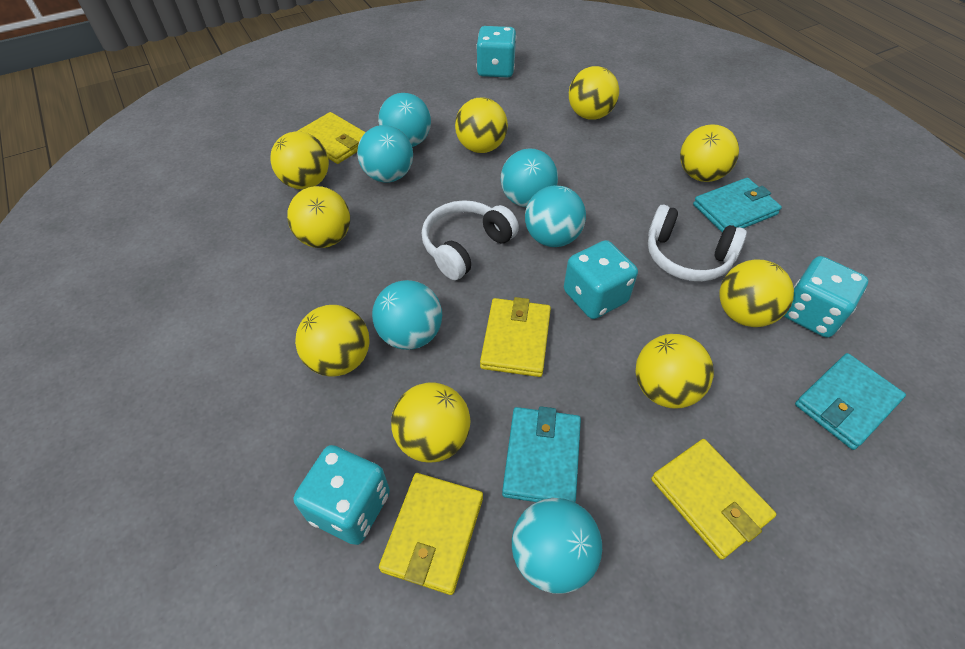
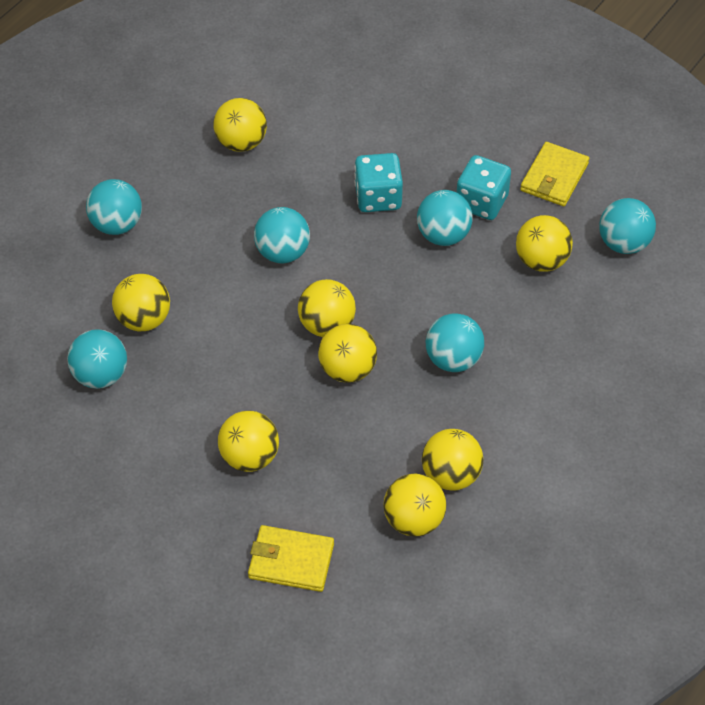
turquoise dice: [294,445,390,545] [476,26,516,77] [564,240,638,319] [784,256,868,338] = 4 -> [355,153,403,212] [457,155,511,220] = 2
turquoise wallet: [502,406,581,502] [693,178,782,233] [795,353,906,450] = 3 -> none = 0
white headphones: [422,200,519,280] [648,205,747,282] = 2 -> none = 0
yellow ball: [270,131,329,189] [287,186,350,248] [295,305,369,377] [391,382,471,463] [455,97,508,153] [569,66,619,120] [635,334,714,409] [680,124,739,182] [720,259,794,327] = 9 -> [112,274,170,331] [213,98,267,152] [218,411,279,472] [298,279,356,337] [318,324,377,383] [383,474,446,537] [422,429,484,490] [516,215,573,272] = 8
yellow wallet: [298,112,366,164] [379,473,483,595] [480,297,551,377] [651,439,776,560] = 4 -> [248,525,334,592] [520,142,589,206] = 2

